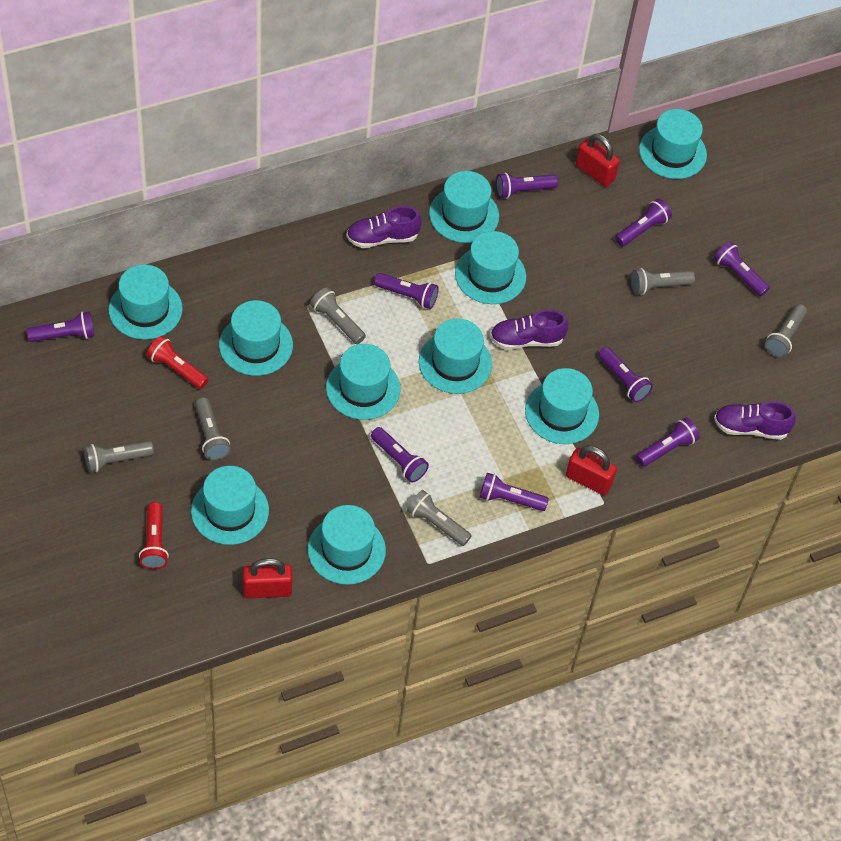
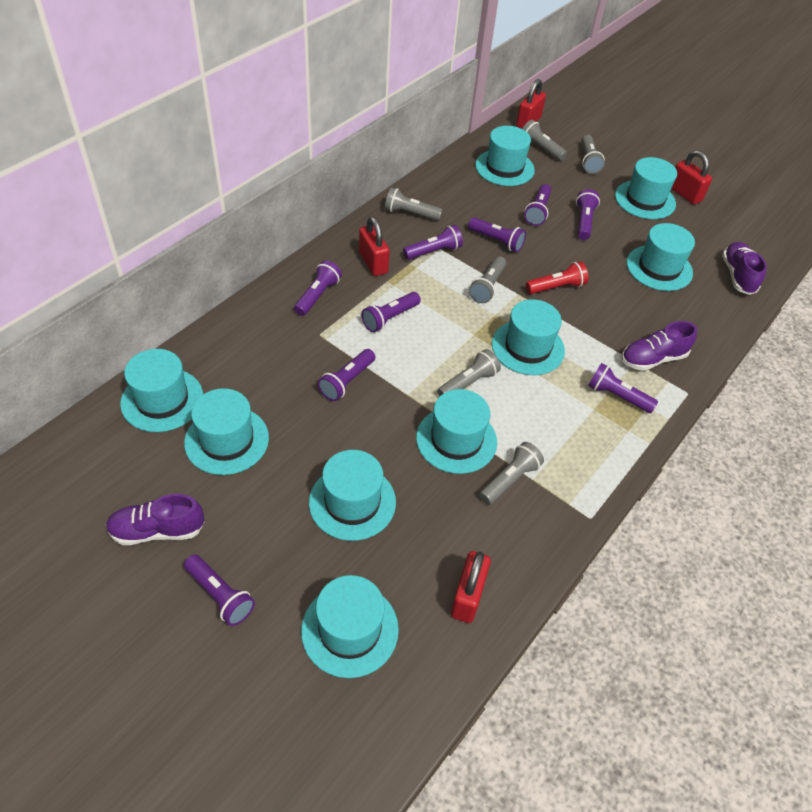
red flashlight: [139,502,169,569] [147,336,209,389] = 2 -> [526,261,588,294] = 1
red padlock: [243,558,293,599] [566,445,617,495] [576,134,620,187] = 3 -> [359,216,390,276] [451,551,491,623] [516,79,546,129] [671,150,712,204] = 4
turquoise hat: [108,264,183,340] [191,466,269,545] [219,300,293,376] [307,505,386,585] [326,344,400,420] [419,318,492,394] [429,171,499,243] [455,231,526,304] [525,368,599,444] [639,109,707,179] = 10 -> [120,349,203,432] [184,388,269,475] [301,575,399,678] [309,450,396,541] [416,389,497,474] [475,126,535,186] [492,299,565,375] [615,157,677,219] [627,223,695,291] = 9

